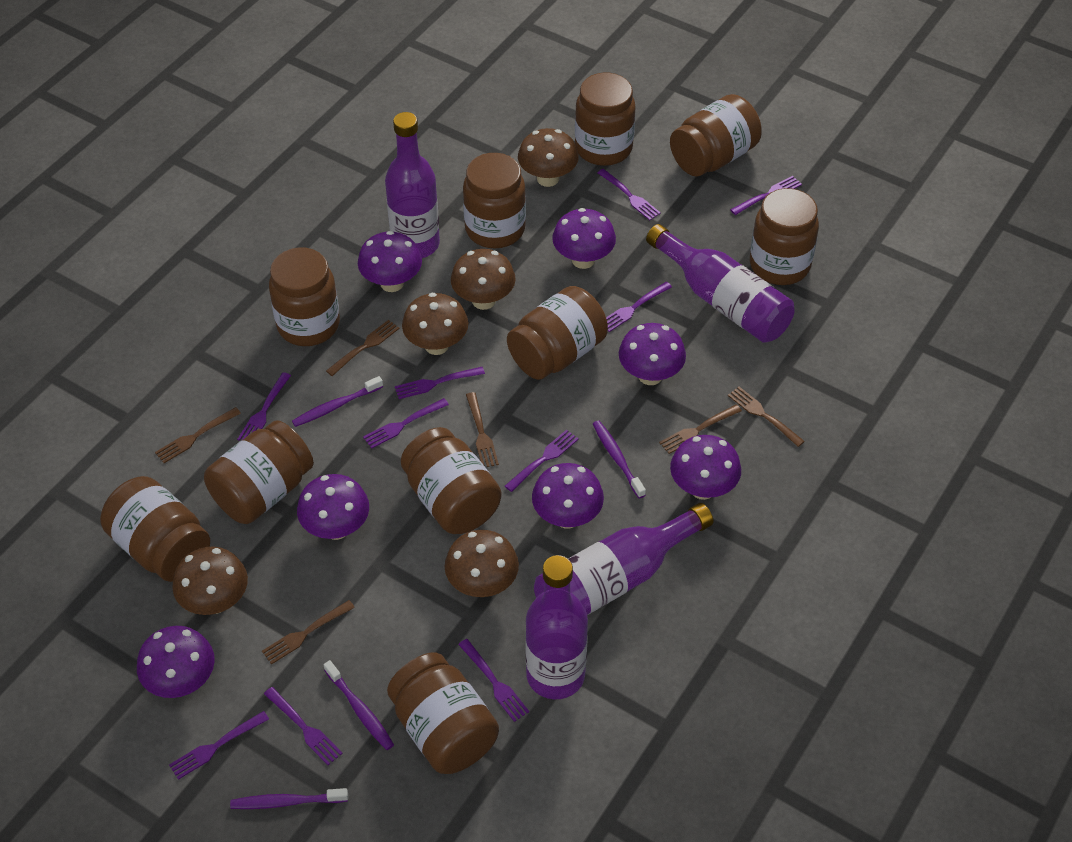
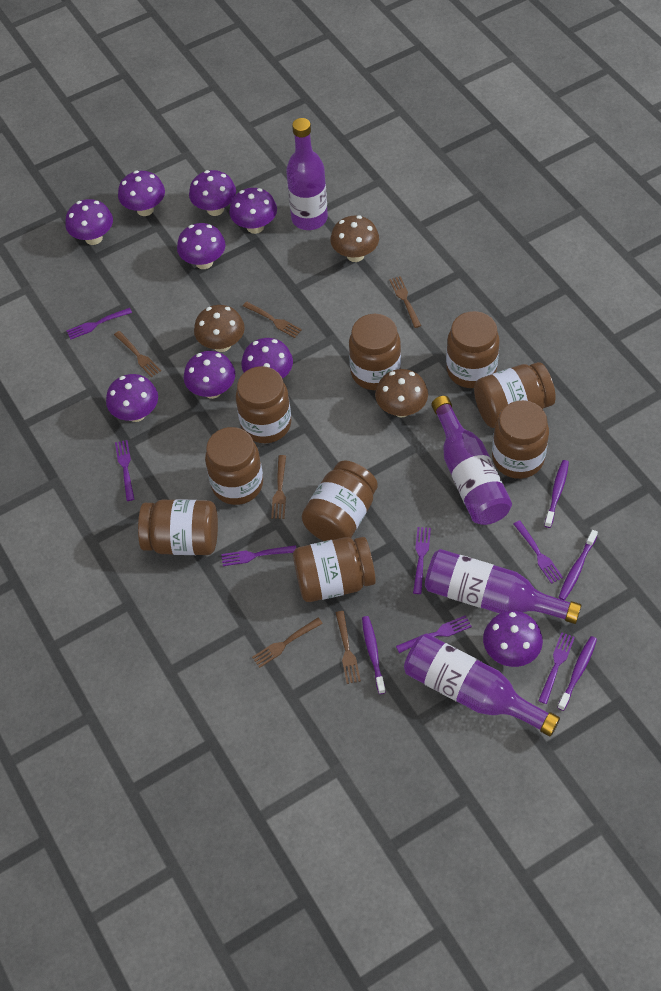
brown jar: [100,476,210,582] [204,420,314,524] [269,248,340,346] [387,652,499,774] [401,427,502,534] [463,153,526,248] [507,286,608,380] [575,73,636,166] [670,94,762,177] [750,188,819,285] = 10 -> [138,499,218,555] [205,427,263,505] [236,366,291,443] [293,537,376,602] [302,460,378,541] [349,314,401,390] [446,311,500,388] [474,362,556,428] [492,400,549,479] = 9
brown mushroom: [172,546,248,615] [402,293,468,355] [445,530,519,597] [451,249,516,310] [518,128,579,187] = 5 -> [194,305,245,352] [330,216,379,262] [375,369,428,418] = 3
purple fork: [169,711,269,780] [237,372,291,441] [264,687,343,765] [363,398,449,449] [395,367,485,399] [458,639,529,722] [505,430,579,492] [598,169,661,220] [606,282,672,332] [730,176,802,215] = 10 -> [67,308,132,340] [115,440,134,501] [221,545,296,566] [396,615,472,653] [413,527,431,594] [514,520,563,584] [538,632,575,704] = 7
purple mushroom: [137,626,215,698] [297,474,369,540] [358,231,422,292] [532,463,604,529] [552,208,616,269] [619,323,686,385] [670,435,741,500] = 7 -> [65,199,113,245] [106,374,158,422] [118,171,165,216] [177,223,226,269] [184,351,235,399] [189,170,236,216] [229,188,277,234] [241,338,293,379] [483,611,543,667] = 9

